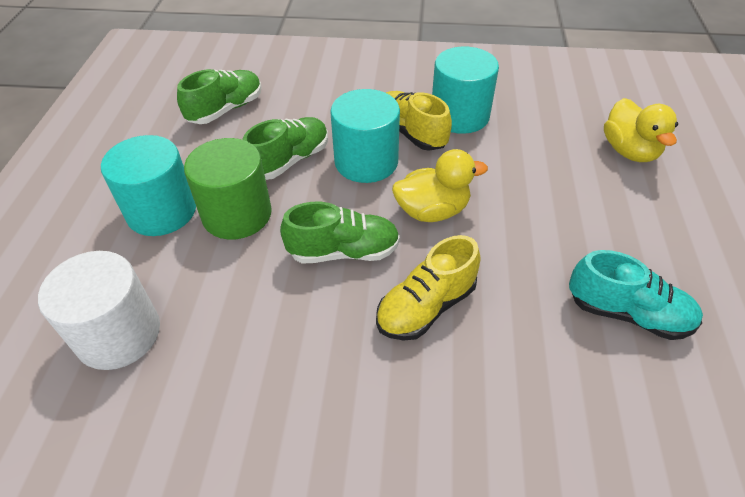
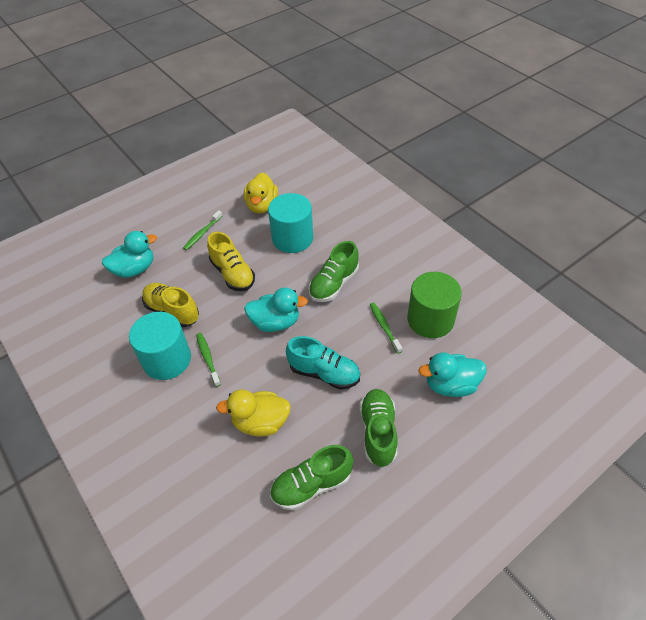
green toothbrush: none = 0 -> [183,210,222,250] [196,333,221,387] [370,303,402,354] = 3
turquoise cylinder: [101,135,196,236] [330,89,400,183] [432,47,499,134] = 3 -> [129,312,191,380] [268,193,313,253] = 2
turquoise duck: none = 0 -> [102,231,157,278] [244,287,308,332] [419,352,486,397] = 3
white cylinder: [38,251,160,370] = 1 -> none = 0

